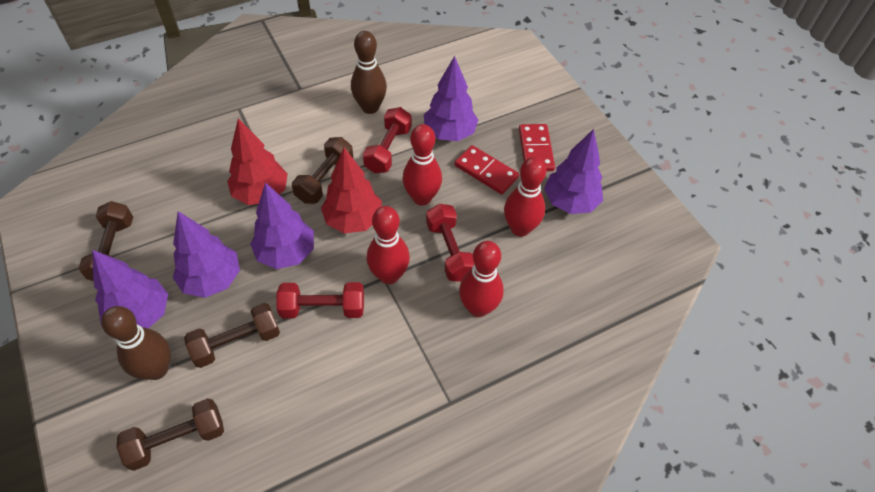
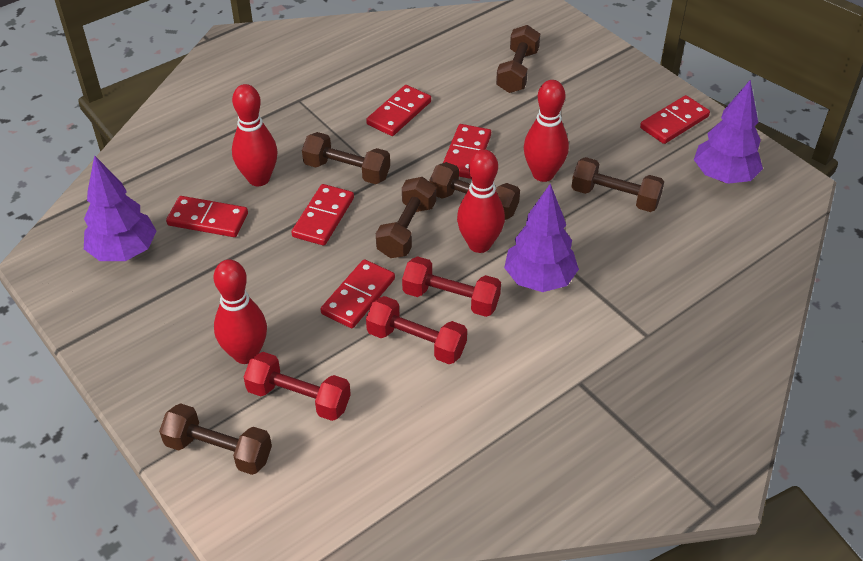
brown bowling pin: [101,306,171,380] [351,31,387,114] = 2 -> none = 0
brown dumbbell: [79,201,133,281] [117,398,224,471] [184,303,280,368] [292,137,353,204] = 4 -> [159,403,272,475] [302,132,390,184] [376,177,436,258] [430,162,520,220] [496,25,540,93] [571,157,664,212] = 6
purple tree: [92,250,168,329] [173,211,240,298] [250,182,314,269] [424,56,478,141] [544,129,603,214] = 5 -> [84,155,157,261] [504,184,579,292] [694,80,763,184] = 3
red domino: [455,145,519,194] [519,124,555,171] = 2 -> [166,196,248,237] [291,184,354,246] [321,259,395,328] [366,85,431,136] [443,124,491,179] [640,95,710,144] = 6
red tree: [227,118,288,205] [321,148,382,234] = 2 -> none = 0

